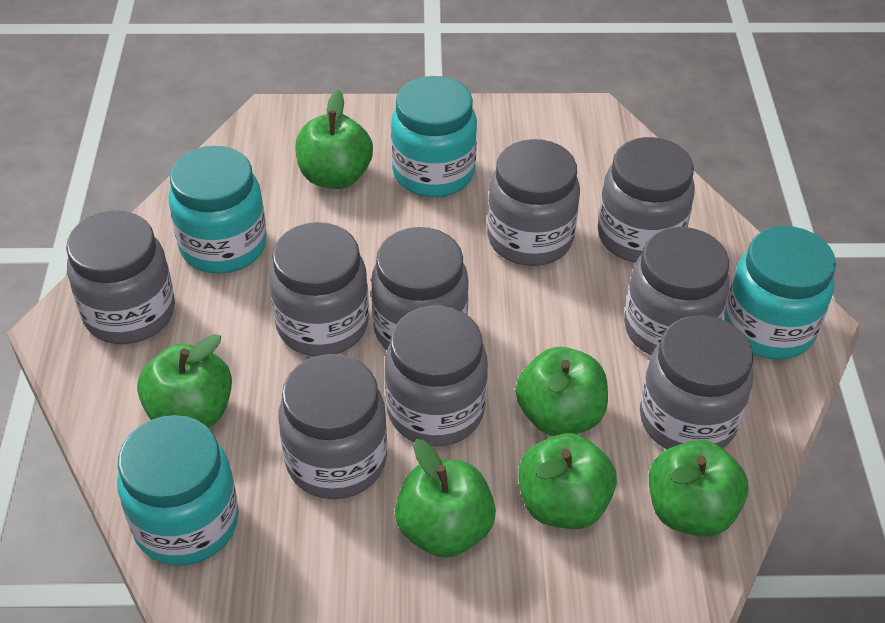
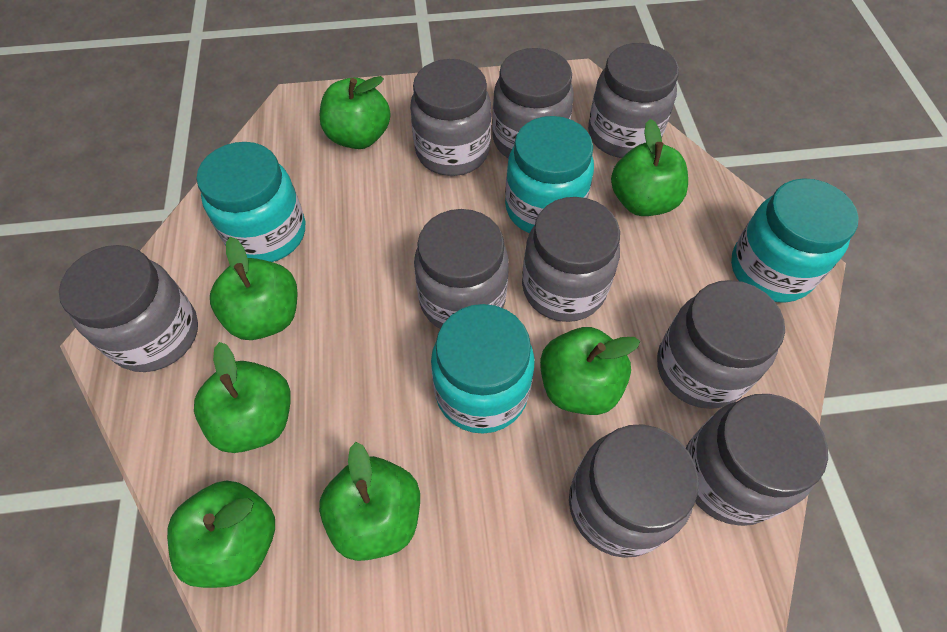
green apple: [137,334,232,428] [295,90,373,189] [395,439,496,558] [516,347,608,436] [518,433,617,529] [649,440,749,537] = 6 -> [167,480,275,588] [194,342,291,453] [210,237,297,340] [319,442,420,561] [320,76,391,149] [540,327,640,415] [611,119,688,216] = 7

